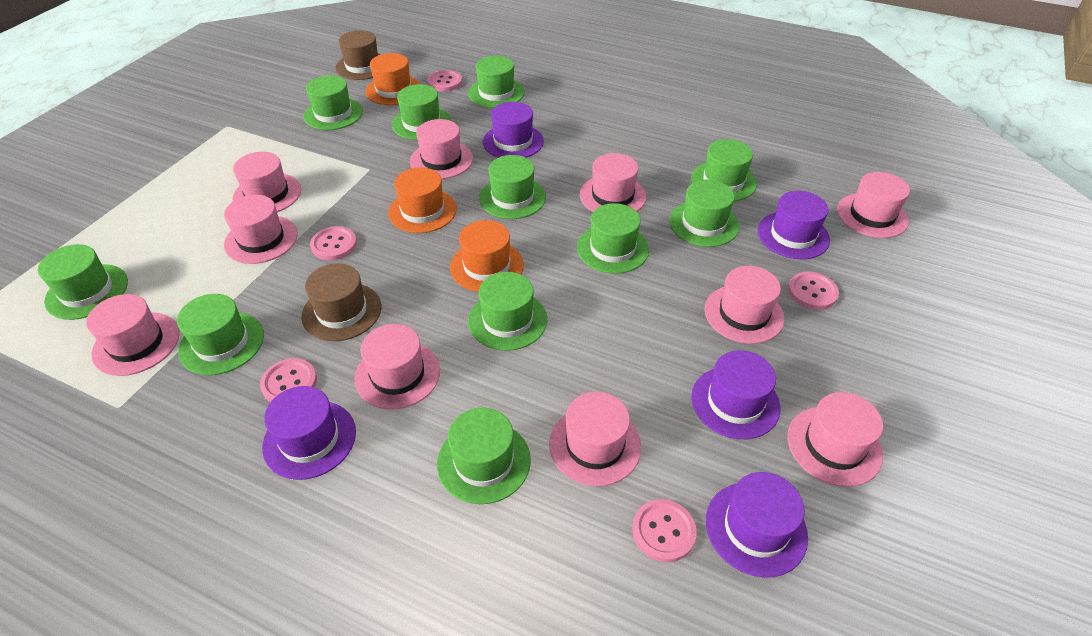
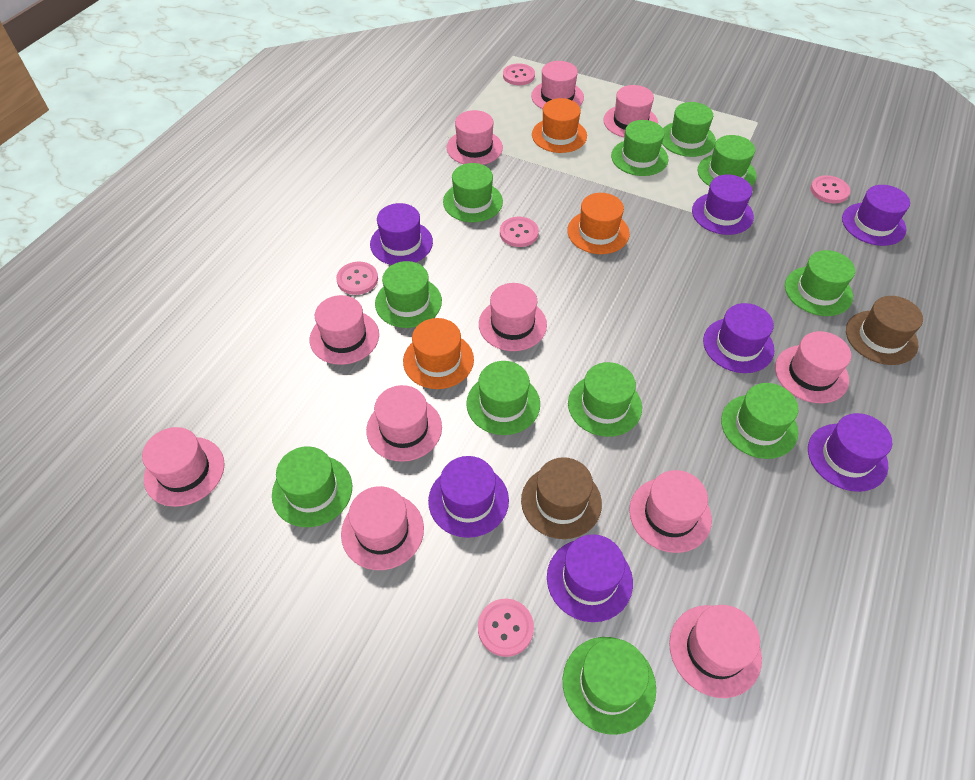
pink hat: [86,294,179,376] [224,195,298,264] [232,152,301,212] [354,324,440,410] [410,119,473,179] [549,392,641,486] [580,153,646,212] [704,266,785,344] [787,392,883,487] [837,172,910,238] = 10 -> [142,427,225,507] [310,295,379,365] [341,486,424,570] [366,385,442,462] [447,110,503,165] [479,283,547,351] [531,61,584,109] [603,85,658,137] [629,470,712,553] [669,605,762,698] [775,331,851,403] = 11
purple hat: [262,386,356,480] [483,102,544,158] [691,350,780,439] [706,472,808,578] [757,191,830,259] = 5 -> [370,203,433,265] [428,456,509,538] [547,534,633,622] [692,175,754,235] [703,303,775,373] [808,413,892,492] [842,185,910,246] = 7

